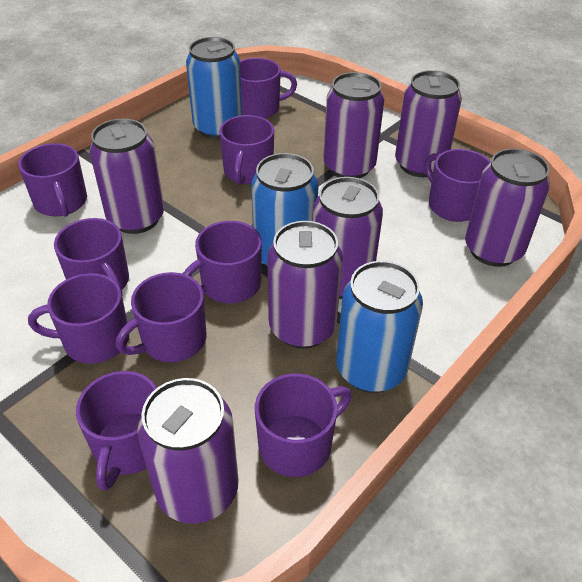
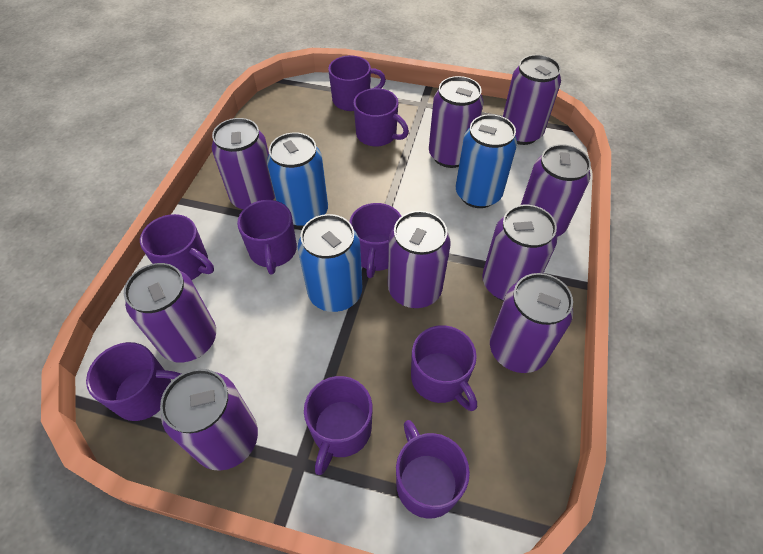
purple can: [89,119,164,234] [138,378,239,524] [267,221,343,349] [312,177,383,299] [323,72,384,178] [395,70,462,177] [465,148,550,267] = 7 -> [124,263,216,362] [160,369,258,471] [212,118,275,210] [388,211,451,308] [429,76,483,168] [482,205,557,301] [490,273,573,373] [503,55,561,145] [521,144,591,237] = 9
purple mug: [18,143,87,217] [28,273,129,364] [54,218,129,296] [76,371,157,491] [116,272,207,362] [183,221,262,303] [219,115,274,185] [240,58,297,118] [255,373,352,477] [425,149,491,222] = 10 -> [86,342,181,421] [140,214,214,280] [237,200,297,275] [304,376,373,475] [328,55,386,111] [349,203,401,278] [353,88,409,147] [396,420,470,519] [411,325,477,411] = 9

